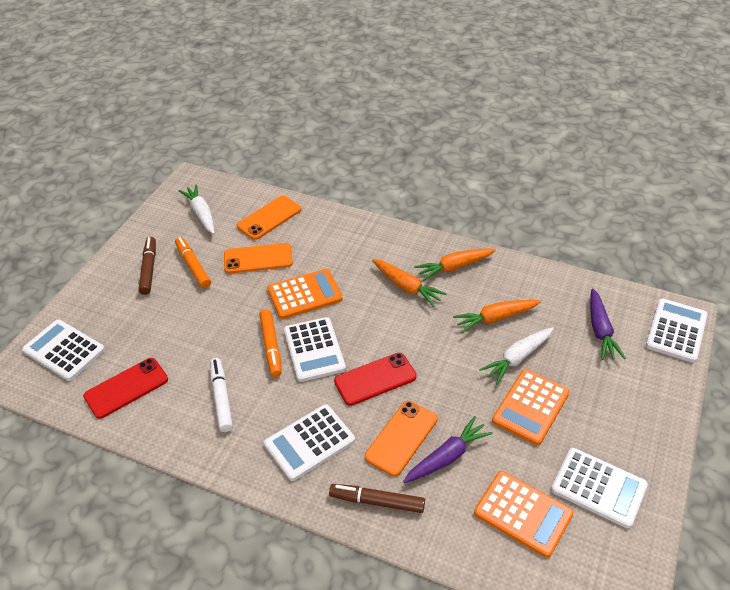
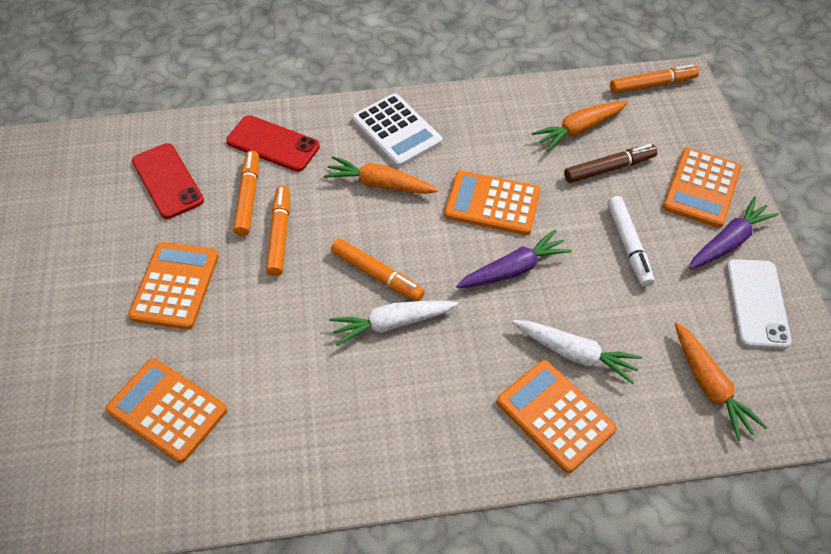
brown marker: [138,237,156,295] [329,484,425,513] = 2 -> [564,144,657,183] = 1
orange calculator: [267,269,343,319] [474,471,573,558] [492,369,570,445] = 3 -> [105,358,227,463] [128,242,219,330] [444,171,541,235] [497,360,617,473] [663,148,741,228] = 5
orange marker: [175,237,211,288] [260,309,282,377] = 2 -> [233,151,259,236] [266,186,290,276] [331,238,425,301] [610,64,699,94] = 4
orange phone: [224,243,293,274] [237,196,301,240] [365,401,437,476] = 3 -> none = 0
white calculator: [22,320,105,381] [264,404,355,481] [284,317,346,382] [551,448,648,528] [646,298,708,363] = 5 -> [352,94,442,167] = 1
white phone: none = 0 -> [727,259,792,349] = 1

